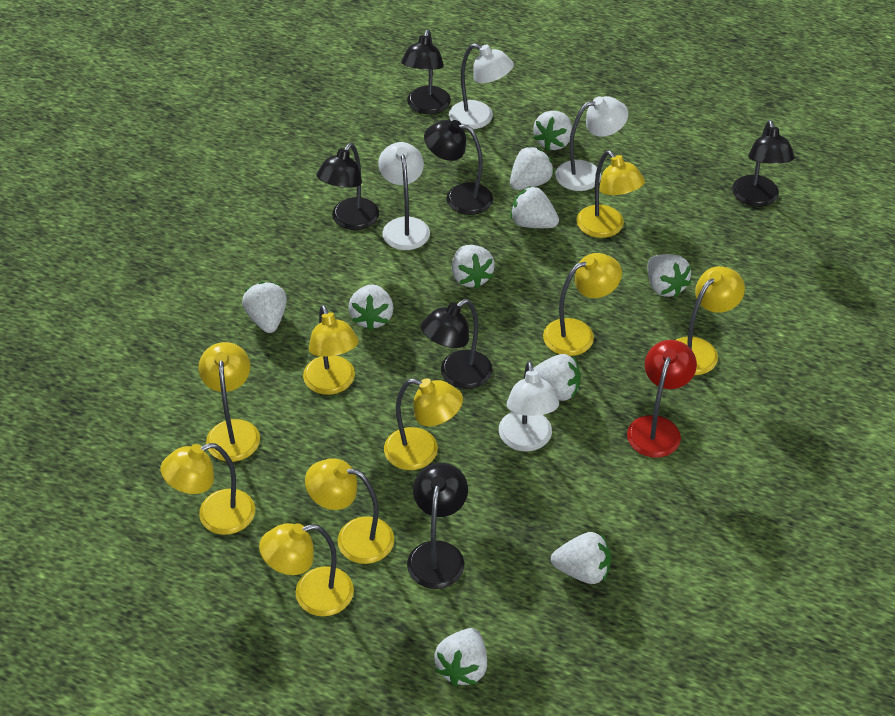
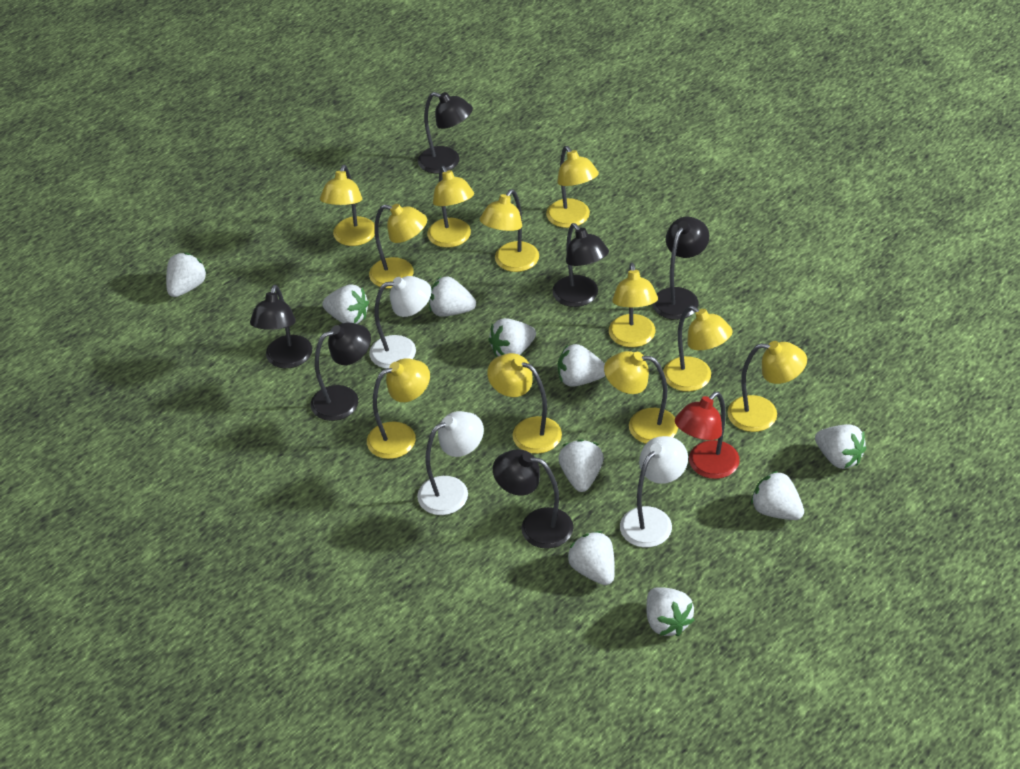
white lamp: [378,142,430,250] [449,43,514,129] [499,361,559,451] [555,96,628,191] = 4 -> [369,276,432,369] [417,411,484,515] [620,436,688,547] = 3
yellow lamp: [161,443,255,535] [198,342,260,462] [259,523,354,616] [303,305,359,395] [305,458,394,564] [384,378,463,470] [543,253,622,356] [577,151,645,238] [676,266,745,375] = 9 -> [320,165,375,246] [367,359,430,459] [369,204,427,289] [427,166,474,248] [480,189,539,272] [487,353,562,454] [546,146,599,228] [604,351,678,444] [609,263,658,347] [663,306,733,392] [728,341,807,432] = 11

